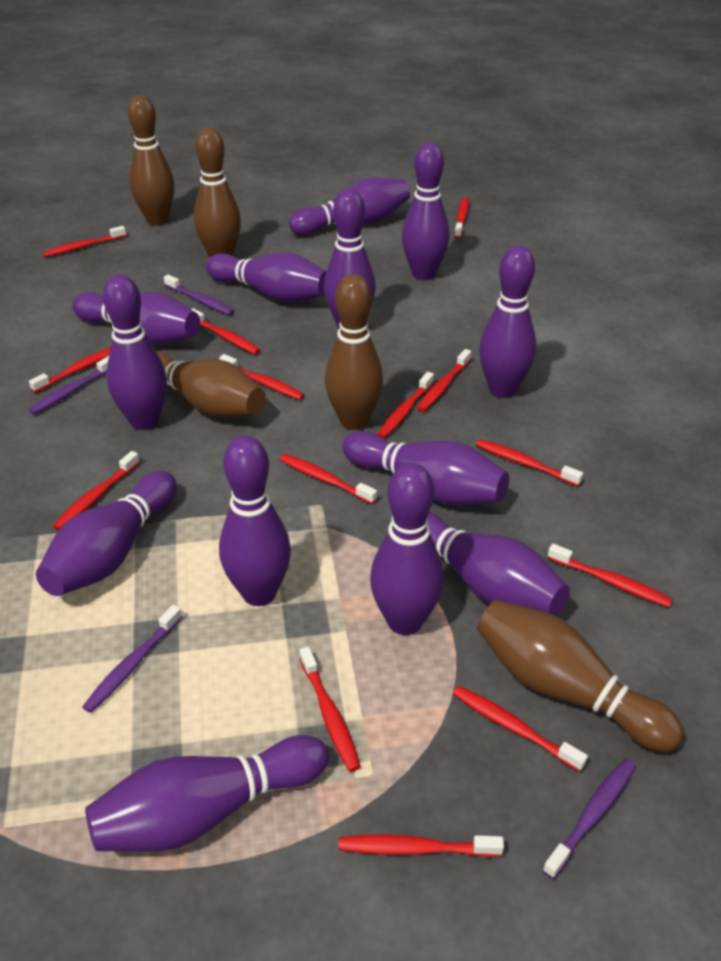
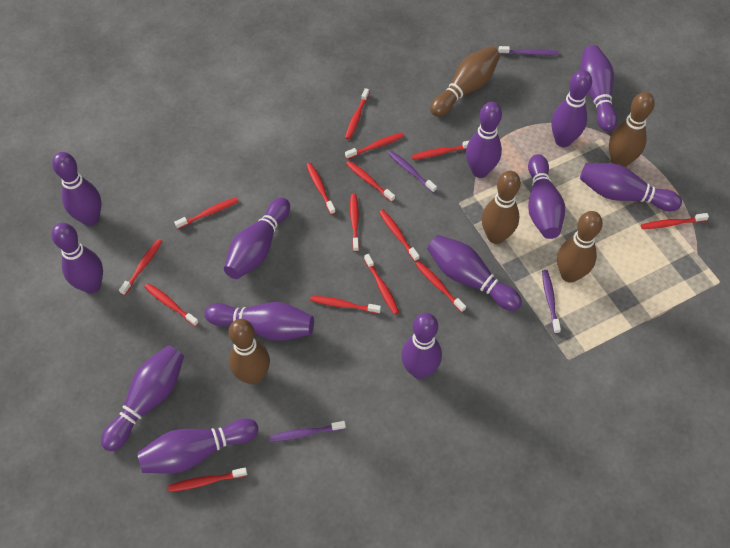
red toothbrush: [29,347,111,393] [43,226,126,257] [53,451,140,530] [191,308,260,354] [219,354,305,400] [279,454,377,504] [299,647,361,772] [338,835,504,857] [377,372,434,439] [417,349,471,412] [453,686,588,772] [454,197,469,239] [476,439,583,486] [548,543,673,607] = 14 -> [119,239,162,295] [145,283,199,327] [168,468,247,492] [174,197,239,229] [306,163,336,215] [310,296,381,314] [345,88,369,140] [345,133,404,159] [346,161,395,202] [350,194,359,252] [364,254,399,315] [379,210,420,262] [411,140,470,160] [415,261,466,312] [641,213,709,229] = 15

